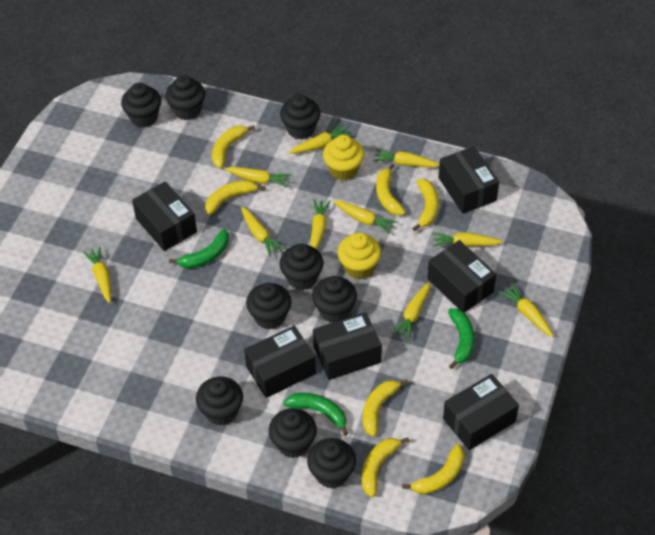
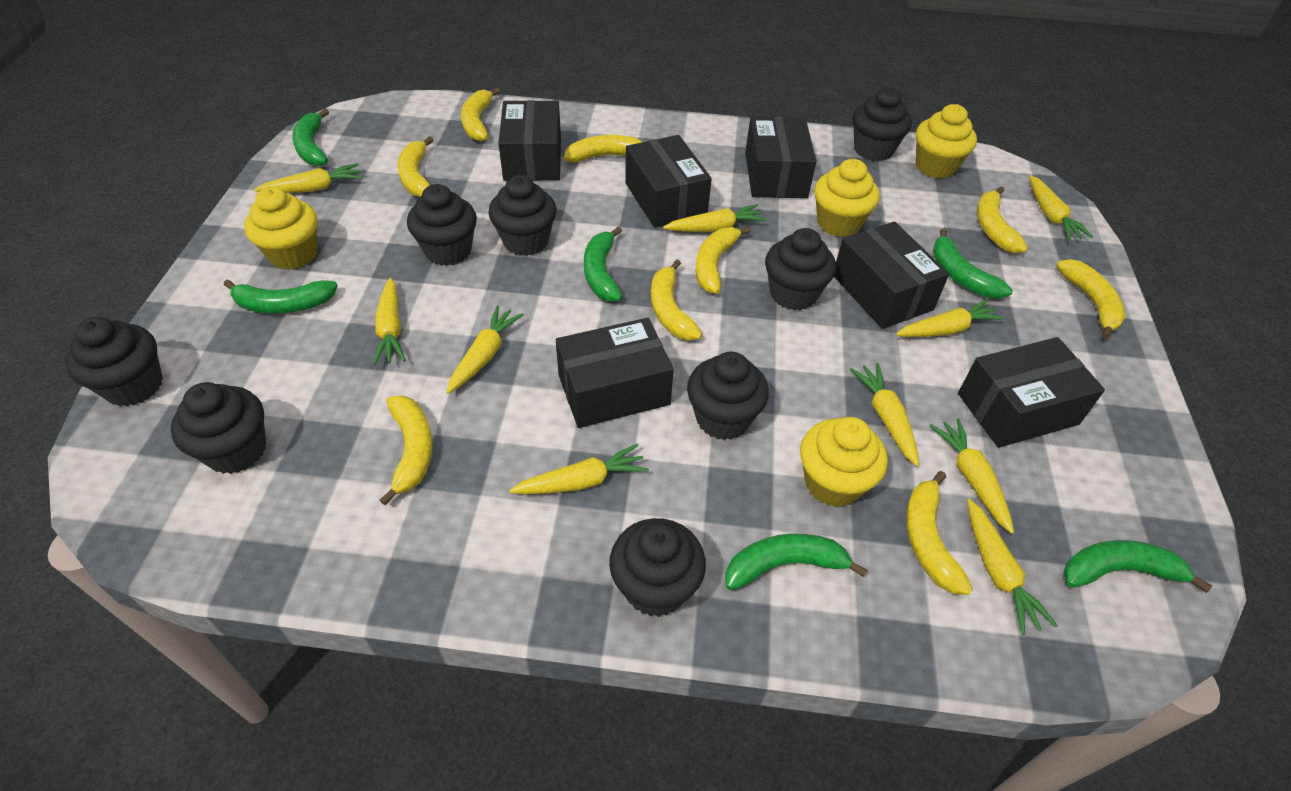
black cupcake: [121,83,161,128] [165,75,205,120] [196,377,243,426] [246,283,291,330] [269,408,317,458] [279,244,324,290] [280,94,320,139] [307,438,356,489] [312,276,357,322] = 9 -> [66,317,163,407] [171,382,266,474] [407,184,477,266] [489,175,557,256] [609,518,706,617] [687,352,769,440] [765,228,836,311] [853,87,912,161] = 8
green banana: [169,229,229,268] [283,393,348,436] [448,308,474,369] = 3 -> [224,279,338,314] [292,109,329,166] [584,226,623,302] [725,533,868,591] [933,228,1013,299] [1063,540,1212,592] = 6
yellow banana: [205,180,265,215] [212,125,255,168] [362,437,409,497] [363,380,408,437] [376,164,405,215] [402,444,464,494] [412,179,439,231] = 7 -> [380,395,432,506] [398,136,433,197] [461,88,500,141] [564,135,642,163] [651,260,702,340] [696,226,751,294] [906,471,973,595] [977,187,1028,253] [1056,259,1126,339] = 9
yellow cupcake: [323,135,364,180] [337,232,381,279] = 2 -> [244,187,318,270] [800,417,888,507] [814,159,880,237] [916,104,977,179] = 4

